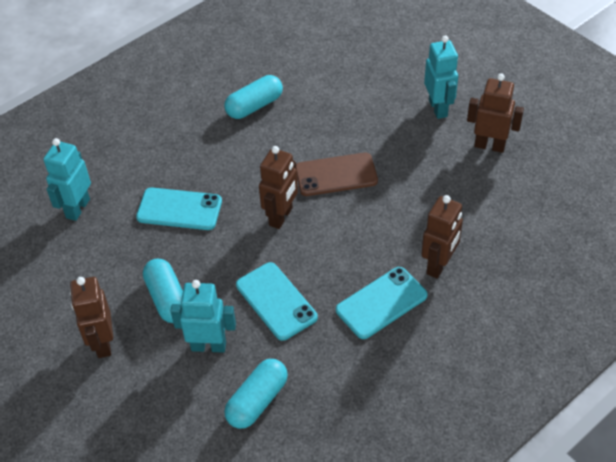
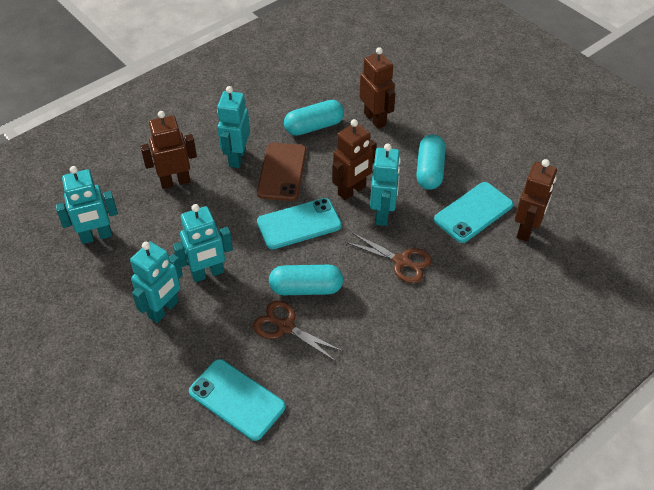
brown scissors: none = 0 -> [253,301,344,361] [345,232,432,283] = 2
turquoise robot: [43,138,91,221] [171,280,236,353] [424,35,458,119] = 3 -> [55,166,118,244] [130,242,183,323] [173,204,233,282] [217,86,250,168] [370,143,401,226] = 5

